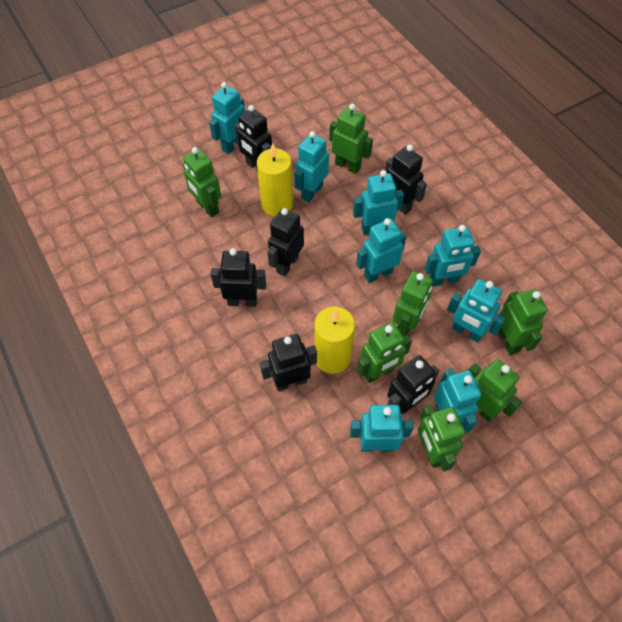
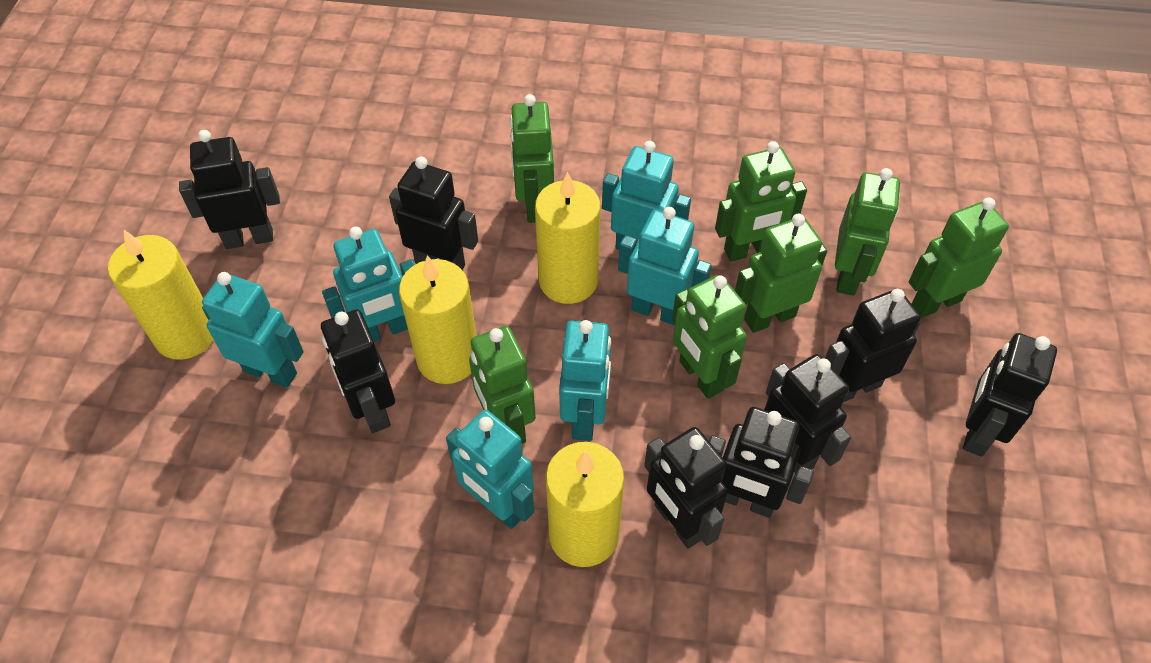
black robot: [210,248,266,307] [235,105,272,172] [260,334,317,391] [267,208,304,276] [385,145,427,215] [387,355,439,414] = 6 -> [179,130,280,249] [321,309,395,433] [389,156,478,270] [644,427,728,549] [709,407,814,518] [764,354,851,473] [825,289,921,402] [963,333,1057,457] = 8
turquoise robot: [209,82,245,154] [294,131,329,202] [350,405,414,452] [353,170,404,235] [356,218,406,283] [425,225,481,287] [434,369,481,433] [447,279,505,342] = 8 -> [202,272,304,388] [322,227,415,342] [446,410,534,529] [559,320,611,441] [602,141,691,250] [618,207,712,326] = 6
yellow candle: [257,143,293,217] [314,307,355,374] = 2 -> [108,230,214,360] [399,255,477,384] [535,172,601,304] [546,442,624,567] = 4

